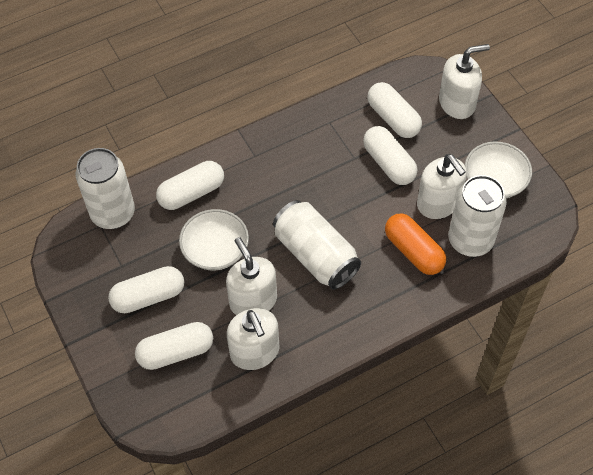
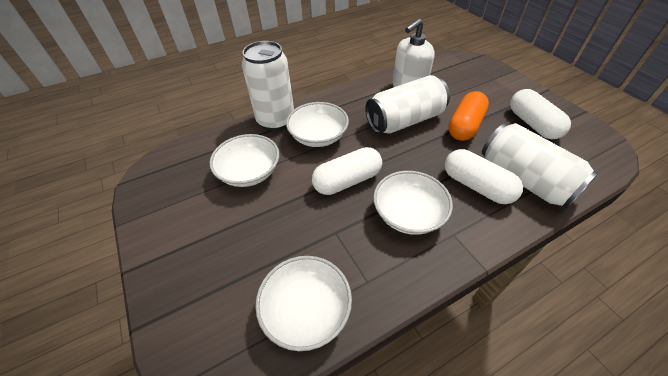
white bowl: [179,209,249,271] [465,141,532,198] = 2 -> [210,134,279,187] [255,256,352,351] [286,102,349,147] [373,171,453,235] = 4
white capsule: [108,266,184,313] [135,322,213,370] [156,161,224,210] [363,126,418,185] [367,82,422,138] = 5 -> [312,147,382,195] [445,149,523,204] [510,89,571,139] = 3
white soap dispenser: [226,237,277,315] [227,308,279,370] [417,154,467,219] [439,44,490,119] = 4 -> [392,18,435,87] = 1

